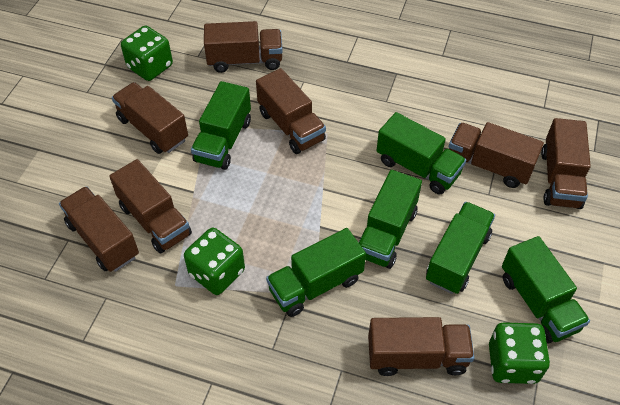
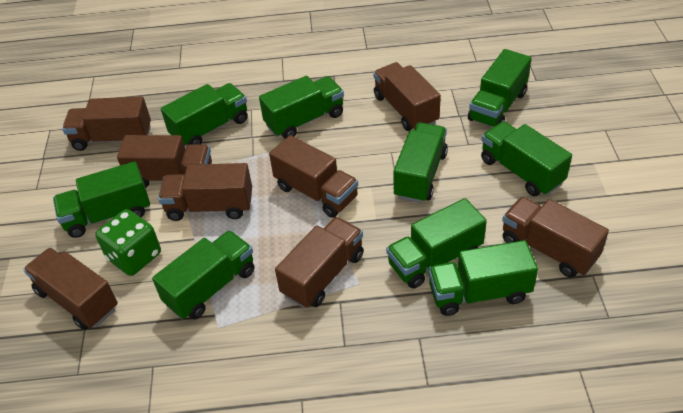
green dice: [121,26,173,81] [184,228,245,295] [489,322,550,384] = 3 -> [95,209,161,276] = 1
green truck: [191,81,251,170] [266,228,366,317] [359,170,422,269] [376,112,466,194] [426,202,495,294] [502,236,590,344] = 6 -> [53,161,150,238] [152,230,255,319] [161,83,248,146] [259,76,344,139] [386,198,487,289] [393,122,448,203] [428,240,538,316] [468,49,532,127] [481,121,572,196] = 9

